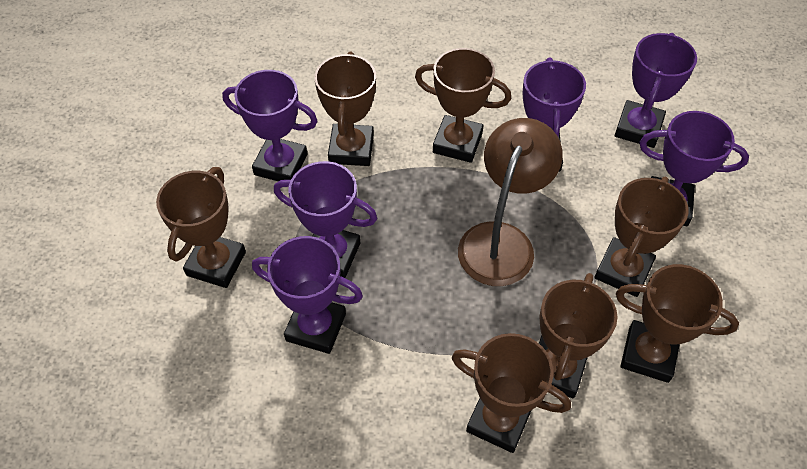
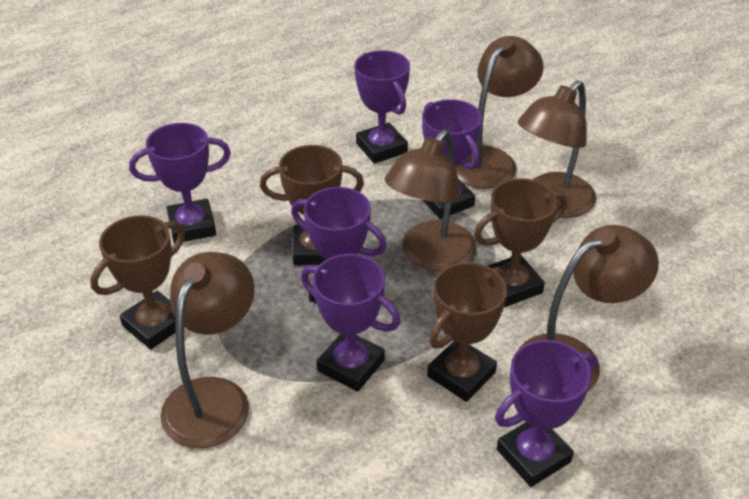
brown lamp: [458,118,563,286] = 1 -> [160,252,255,448] [385,130,476,272] [455,36,544,189] [518,81,596,218] [520,225,659,392] = 5
brown trophy: [156,167,246,288] [314,51,376,166] [415,48,511,163] [452,333,571,453] [539,273,618,398] [595,177,689,297] [616,264,739,383] = 7 -> [90,215,185,350] [260,145,364,265] [427,262,507,402] [474,178,567,307] = 4

